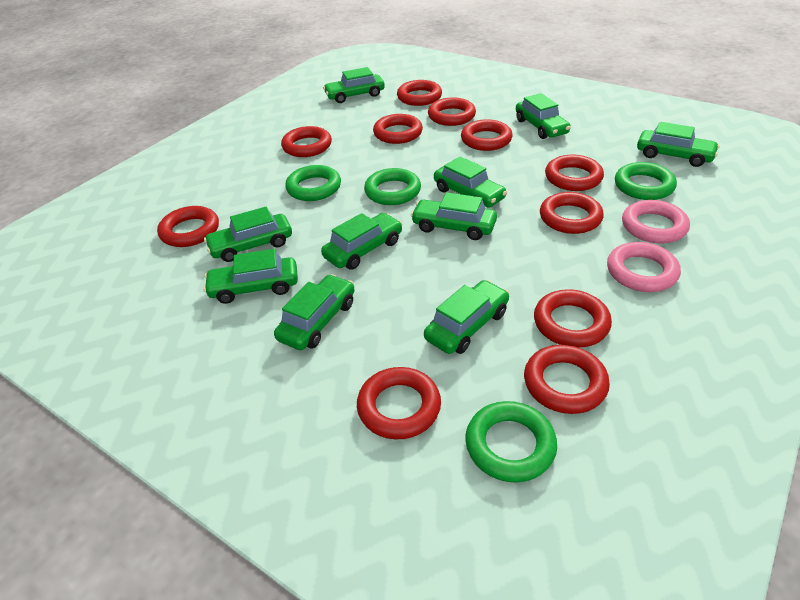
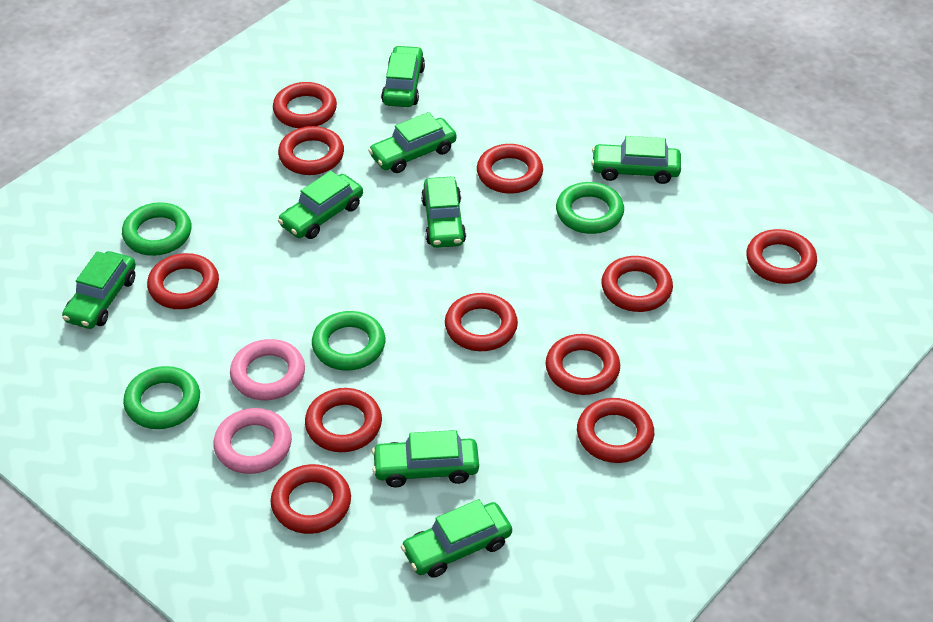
green car: [203,249,298,304] [204,206,292,262] [274,274,355,350] [321,213,403,270] [323,67,385,103] [411,192,497,240] [424,280,509,354] [434,156,507,208] [516,93,571,139] [637,122,720,167] = 10 -> [62,251,136,329] [278,171,363,239] [368,112,457,173] [372,430,479,487] [381,45,425,107] [401,499,512,578] [421,177,466,248] [591,136,681,184] = 8

